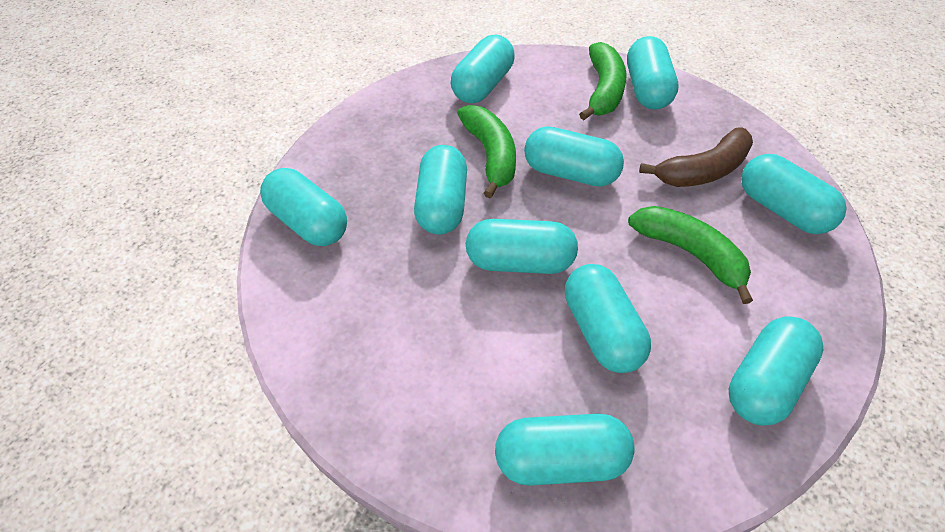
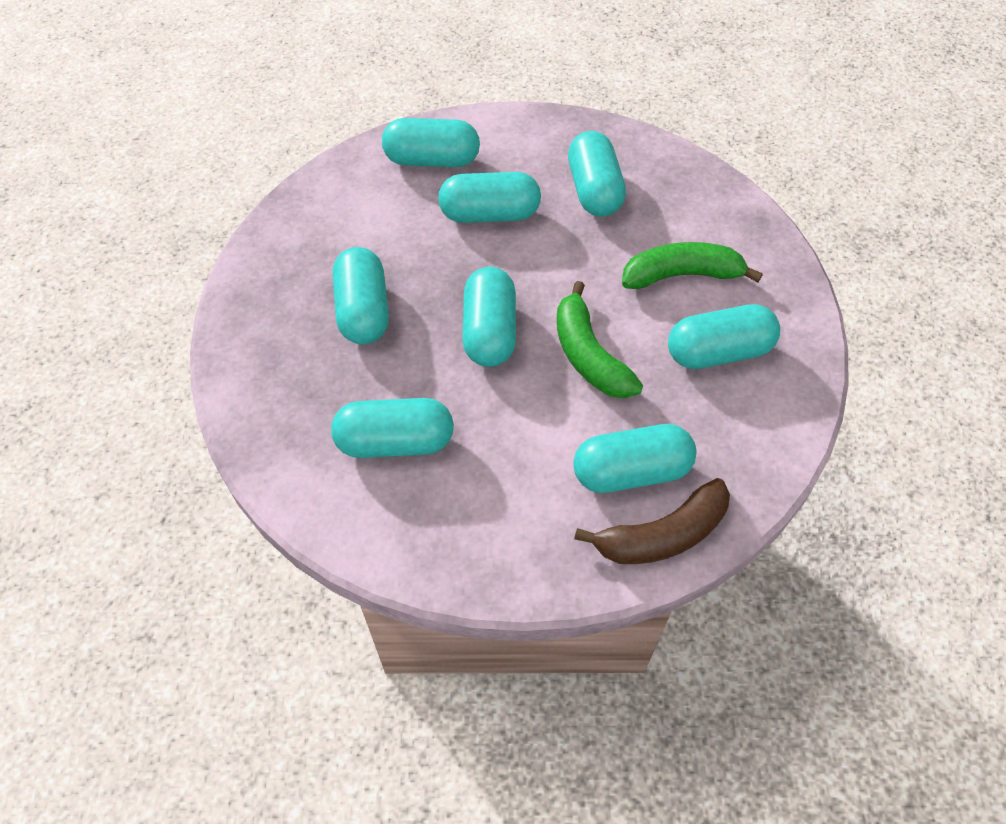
green banana: [457,105,516,198] [579,42,627,120] [628,206,753,304] = 3 -> [557,281,643,398] [622,242,763,289] = 2
turquoise capsule: [260,168,347,246] [414,145,467,235] [451,35,515,103] [466,219,578,274] [495,414,635,486] [524,127,624,187] [565,264,651,373] [627,36,679,110] [729,317,823,425] [741,154,847,234] = 10 -> [331,398,454,458] [333,247,389,344] [382,118,480,167] [438,172,541,223] [462,267,516,367] [568,131,626,216] [573,424,697,493] [668,304,780,369] = 8

